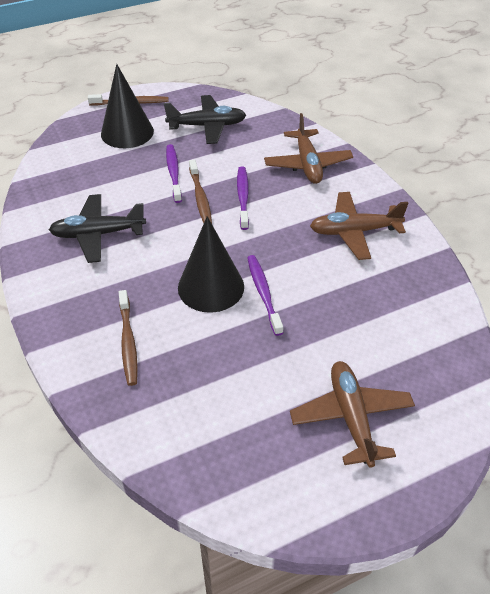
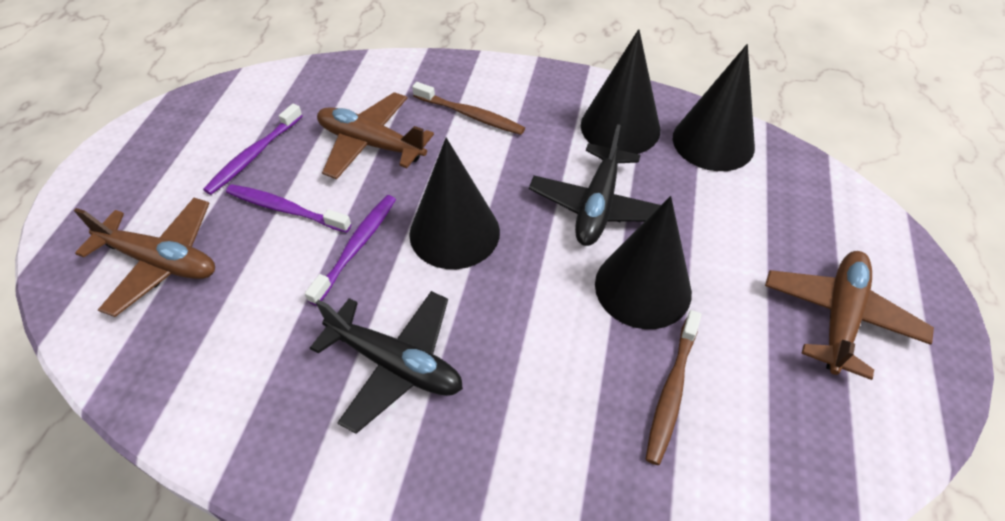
black cone: [101,64,154,148] [178,216,244,313] = 2 -> [409,138,500,269] [581,29,660,154] [595,196,692,329] [673,44,755,171] = 4
brown toothbrush: [88,94,169,105] [119,290,138,386] [189,160,212,223] = 3 -> [412,82,525,135] [645,310,702,465] = 2

